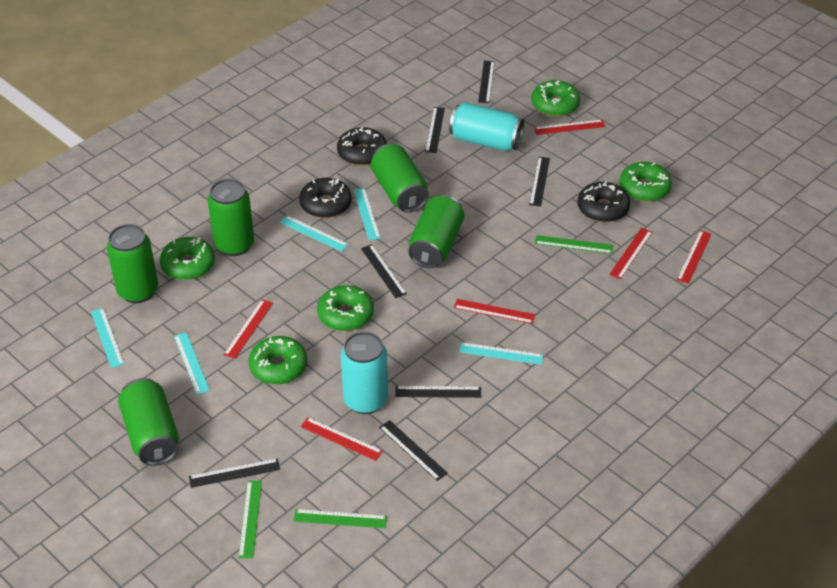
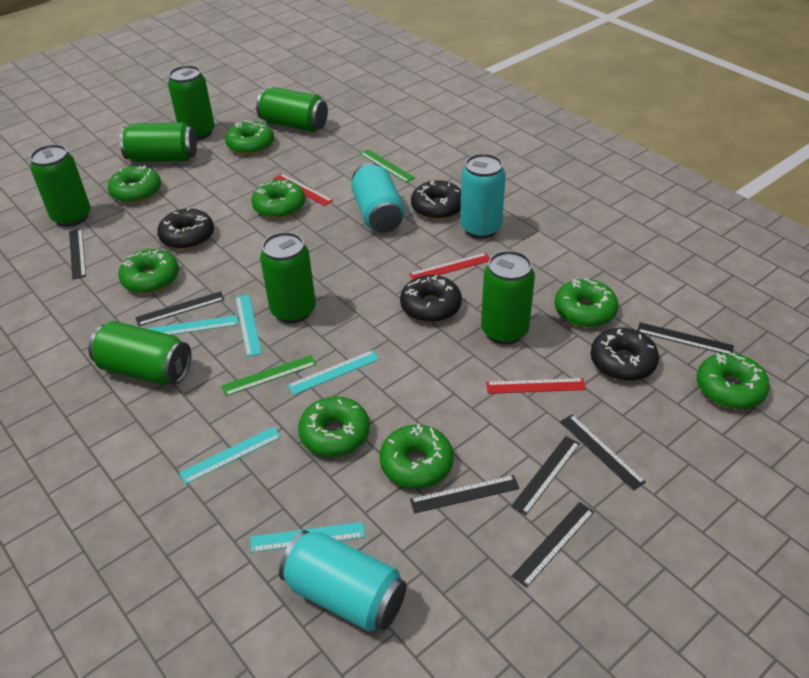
black donut: [299,178,352,218] [337,127,387,166] [577,182,630,222] = 3 -> [157,207,214,250] [400,275,462,323] [411,180,461,220] [590,328,659,381] = 4
green can: [107,224,158,303] [118,378,179,466] [208,179,254,256] [371,144,429,213] [409,195,464,268] = 5 -> [30,144,91,227] [88,321,191,385] [120,123,197,162] [168,65,215,140] [256,87,328,132] [260,232,316,323] [481,251,535,344] = 7
green donut: [160,237,215,280] [249,336,307,384] [317,285,374,331] [531,80,580,117] [619,162,672,202] = 5 -> [108,165,161,203] [118,249,179,294] [225,121,274,155] [251,180,305,219] [298,396,370,457] [379,424,453,489] [555,278,618,327] [697,352,770,409] = 8
green ruler: [238,481,262,558] [293,509,387,528] [535,235,613,254] = 3 -> [221,355,317,396] [360,149,415,183] = 2
red ruler: [224,299,273,359] [301,417,383,461] [454,299,535,324] [534,120,605,135] [609,228,652,279] [677,230,712,284] = 6 -> [273,173,333,206] [409,253,490,279] [486,378,586,394] = 3
turquoise can: [341,331,388,414] [449,102,524,151] = 2 -> [279,530,407,632] [351,163,405,233] [460,153,506,239] = 3

